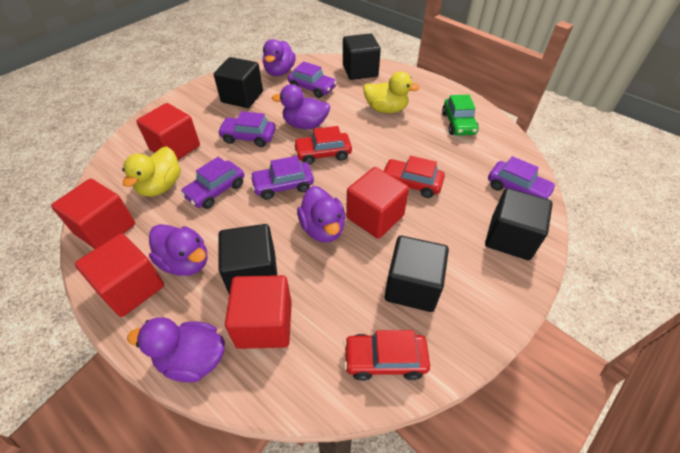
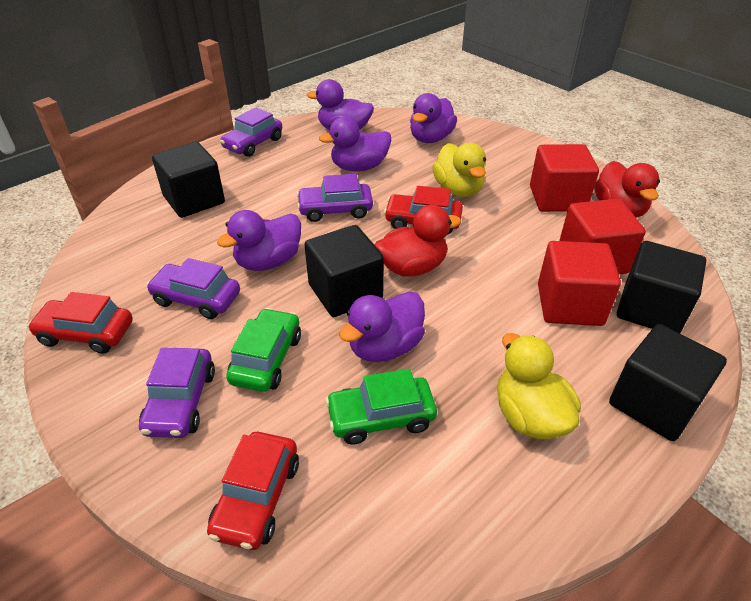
black cube: [214,57,263,108] [219,224,277,294] [343,33,381,80] [385,236,449,312] [485,188,553,260] = 5 -> [152,142,225,218] [304,225,384,317] [609,324,727,441] [617,241,706,333] = 4
green car: [442,95,479,135] = 1 -> [226,308,301,392] [325,369,437,445] = 2
purple car: [181,157,244,209] [218,111,276,147] [250,156,314,200] [288,61,337,98] [488,156,556,200] = 5 -> [139,348,215,438] [146,258,240,319] [220,107,282,157] [296,174,373,222] = 4
red cube: [51,179,135,249] [75,234,164,317] [136,103,200,160] [225,275,292,349] [346,167,409,239] = 5 -> [530,144,599,212] [538,241,621,326] [559,199,646,275] = 3
red duck: none = 0 -> [375,205,461,277] [594,161,660,218] = 2

